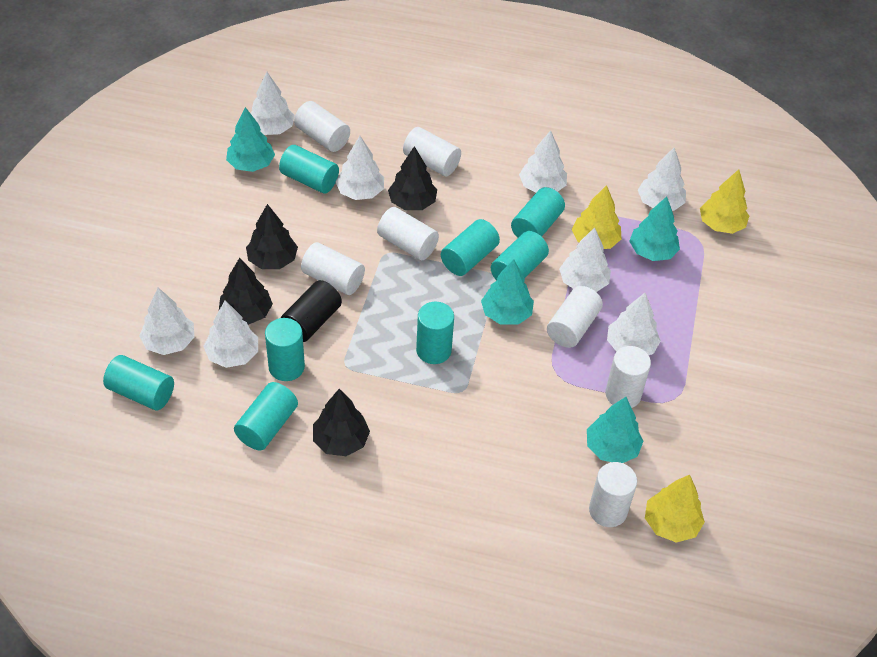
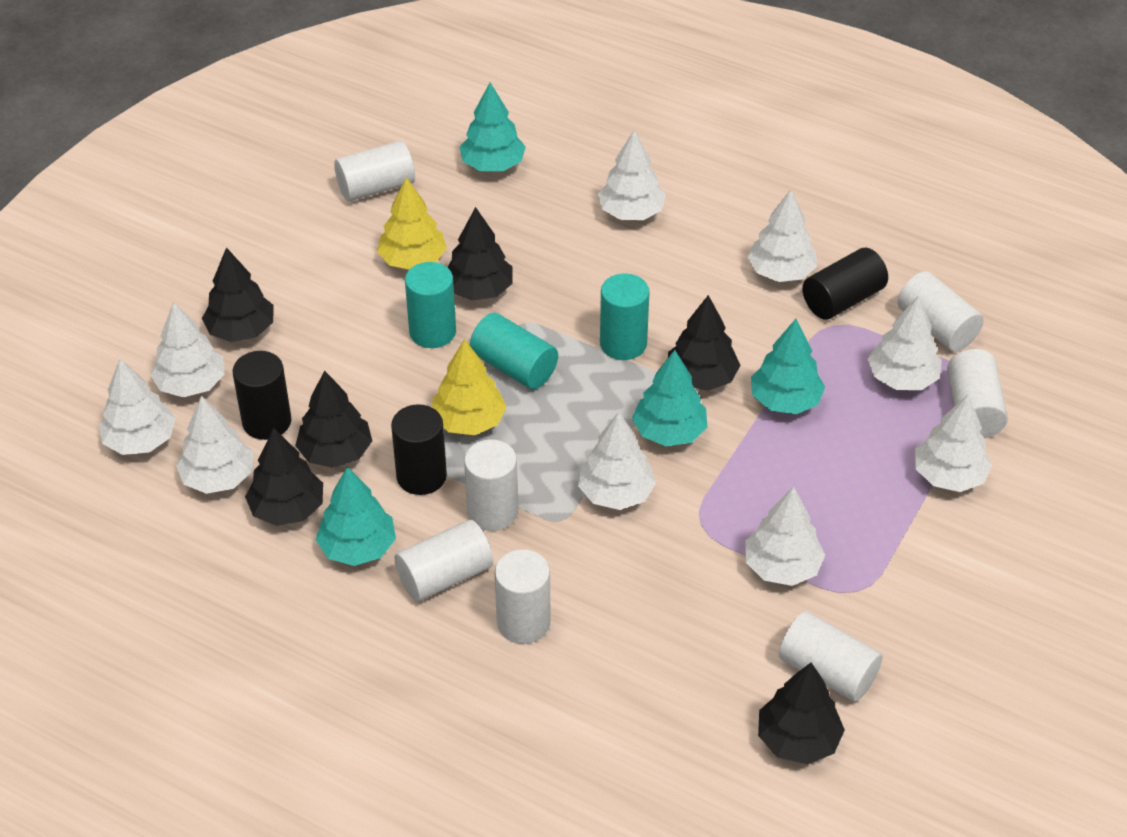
black cylinder: [281,280,342,342] = 1 -> [233,351,291,440] [391,404,447,495] [802,248,888,320] = 3
black tree: [219,258,273,325] [246,204,298,269] [313,389,370,456] [388,146,437,210] = 4 -> [202,247,273,342] [245,428,323,526] [295,371,372,468] [447,207,513,301] [668,295,741,391] [758,662,845,765] = 6
turquoise cylinder: [103,355,174,410] [234,382,298,450] [265,318,305,381] [279,145,339,193] [416,302,454,364] [441,219,500,276] [491,231,549,281] [511,187,565,238] = 8 -> [405,262,456,348] [470,313,558,389] [600,274,650,360] = 3
white tree: [139,288,195,355] [203,300,258,368] [250,72,295,135] [335,136,384,200] [519,130,567,193] [559,227,611,292] [607,293,661,355] [638,148,686,211] = 8 -> [99,359,176,455] [150,301,225,397] [176,396,253,494] [578,412,656,510] [598,130,666,220] [745,486,825,586] [747,189,817,282] [868,296,942,390] [915,395,992,492] = 9
yellow tree: [572,185,622,249] [645,475,705,543] [700,170,749,234] = 3 -> [377,177,447,270] [432,339,507,435] = 2

